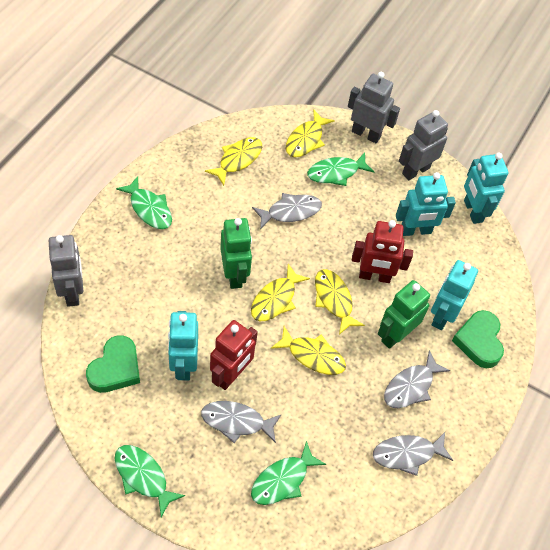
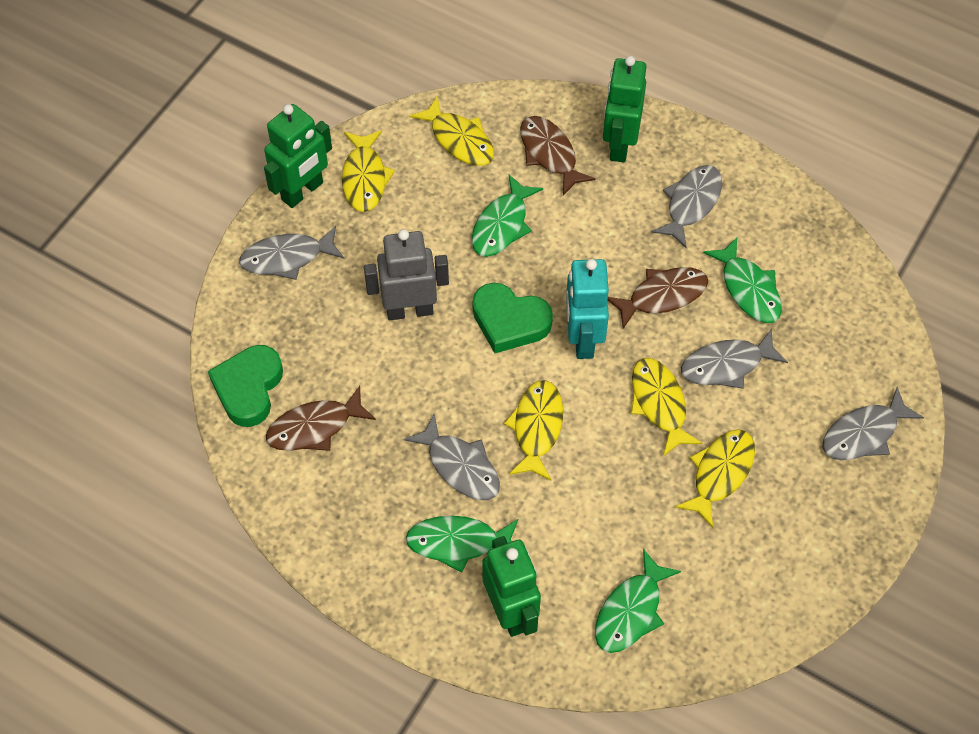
brown fish: none = 0 -> [266,386,376,451] [520,116,596,196] [608,267,708,329] = 3
green robot: [220,218,252,289] [378,280,430,349] = 2 -> [264,104,332,208] [482,536,541,637] [603,56,647,163] = 3
grey fish: [201,401,282,443] [252,193,322,229] [373,432,453,476] [384,350,450,408] = 4 -> [239,226,344,280] [404,414,500,500] [651,165,722,248] [681,329,788,389] [822,387,924,460] = 5
grey robot: [49,235,83,307] [348,72,400,143] [399,110,448,180] = 3 -> [364,229,449,320] = 1
red robot: [210,320,258,390] [352,220,413,283] = 2 -> none = 0
turquoise robot: [168,311,198,380] [396,172,456,236] [431,260,478,330] [464,152,509,224] = 4 -> [566,259,609,359] = 1

